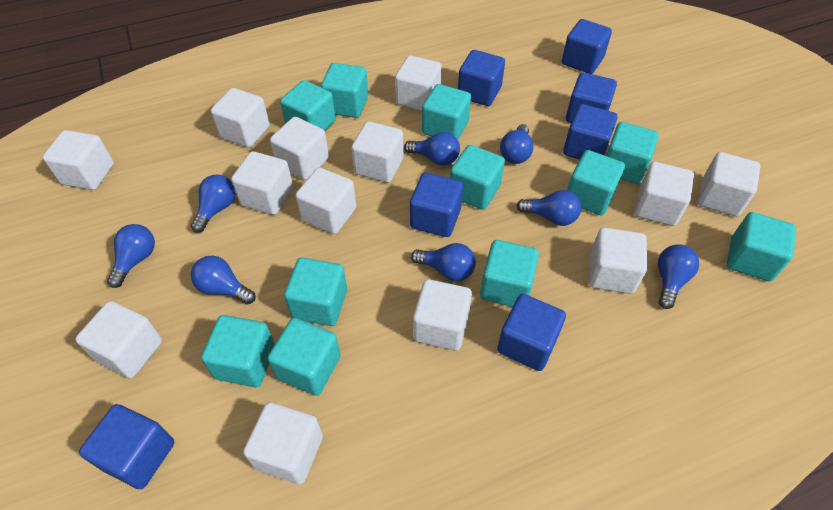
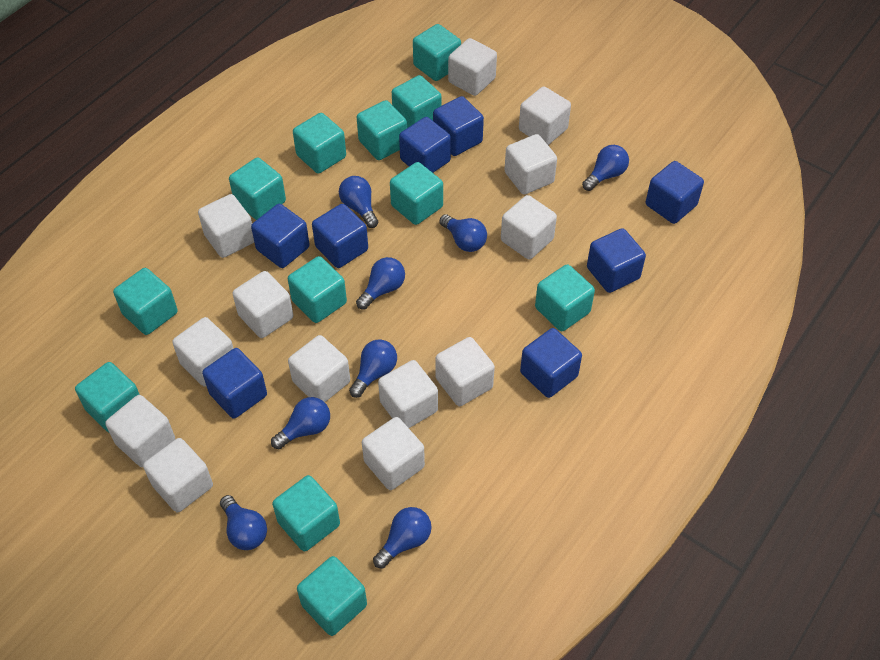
blue cube: [79,404,174,489] [410,173,463,237] [458,50,505,106] [497,294,566,371] [562,19,612,74] [563,104,617,160] [566,72,617,123] = 7 -> [202,348,267,418] [251,204,310,268] [312,204,368,268] [399,117,451,173] [433,96,484,156] [520,328,582,398] [587,228,646,293] [646,161,704,224] = 8
turquoise cube: [201,315,275,387] [268,318,341,396] [280,80,336,131] [284,258,347,326] [321,63,368,118] [422,84,471,140] [450,145,505,210] [480,240,539,307] [567,150,625,215] [606,122,658,184] [727,212,796,281] = 11 -> [75,362,140,432] [113,268,178,335] [229,157,286,220] [272,475,340,551] [288,256,347,323] [293,113,346,174] [297,556,367,636] [357,100,407,160] [390,162,443,225] [392,75,442,128] [413,24,461,81] [535,264,595,331] = 12

